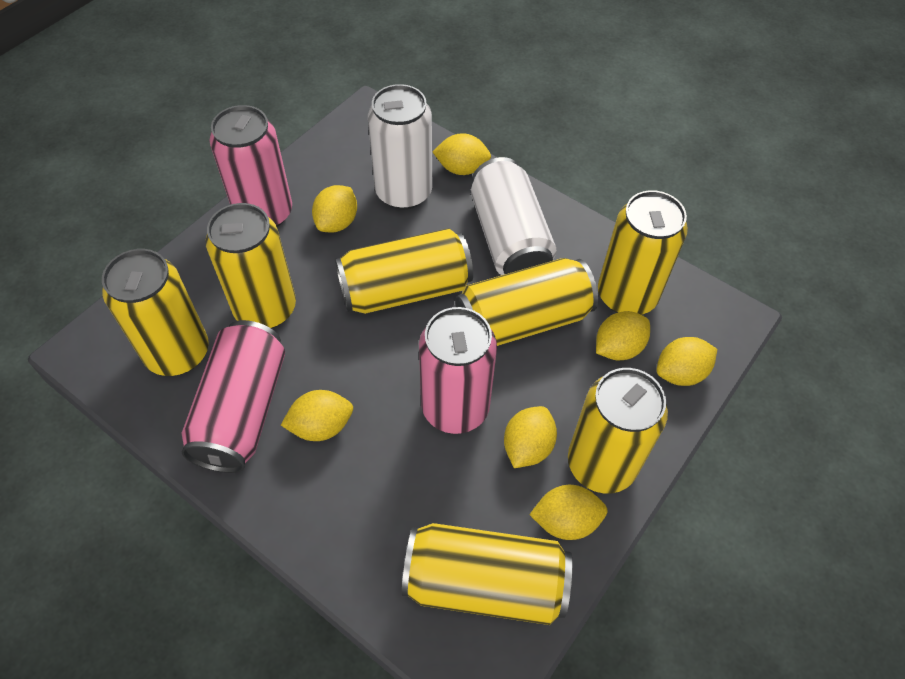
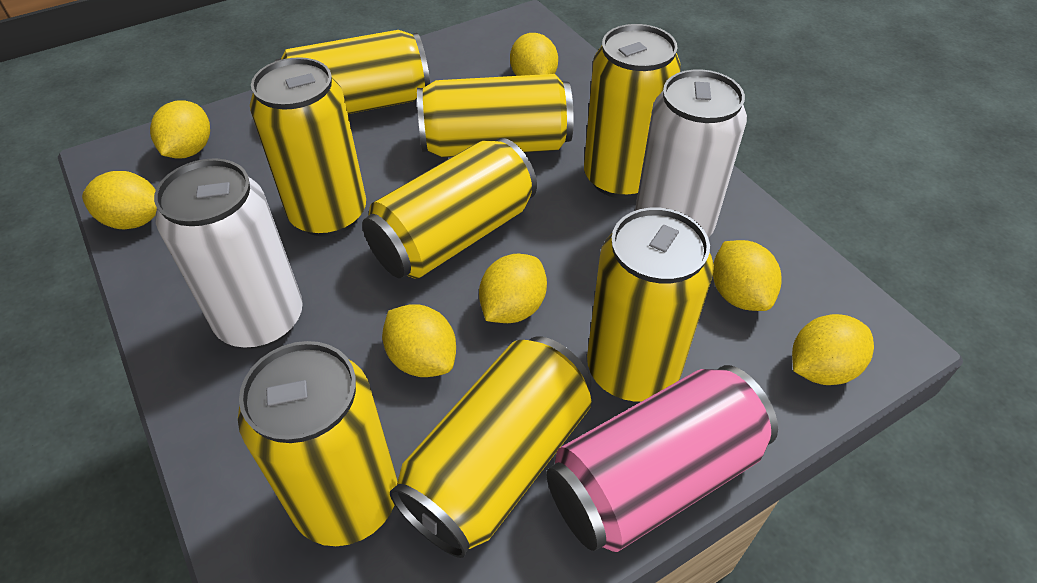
pink can: [181,320,285,473] [210,105,292,227] [419,307,497,434] = 3 -> [547,365,778,552] = 1
yellow can: [102,249,209,376] [206,203,296,328] [335,228,473,314] [402,523,572,625] [455,258,598,346] [568,368,668,494] [598,190,688,315] = 7 -> [238,341,398,546] [250,57,366,237] [275,30,430,114] [362,138,537,279] [390,336,592,558] [417,74,574,157] [584,24,681,199] [587,208,714,402] = 8

